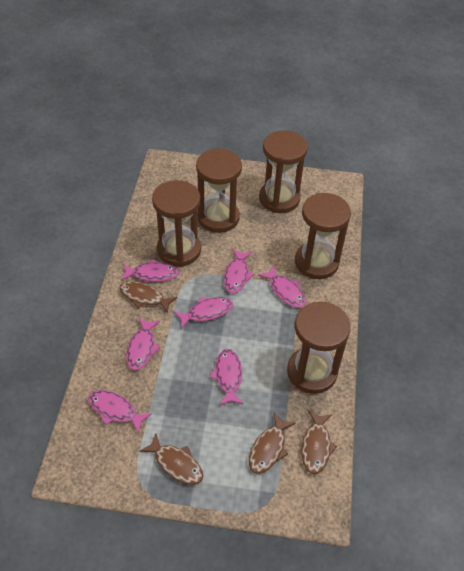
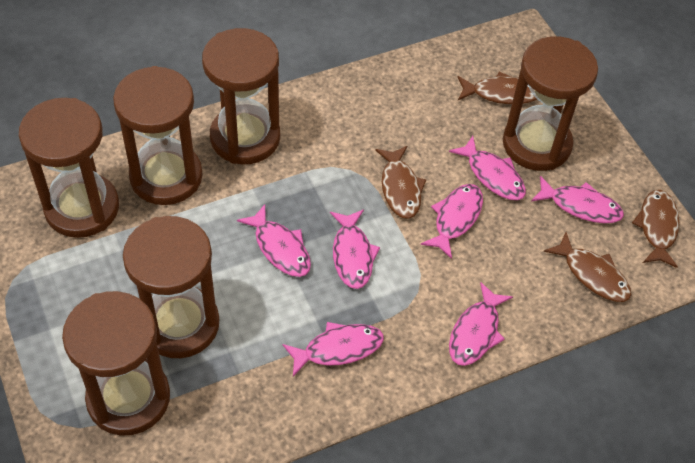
brown hourglass: [152,180,201,267] [196,148,242,233] [259,131,308,213] [287,302,351,394] [295,193,351,279] = 5 -> [19,98,119,238] [62,291,170,436] [113,66,203,205] [123,216,220,358] [202,28,280,164] [503,36,598,171] = 6

